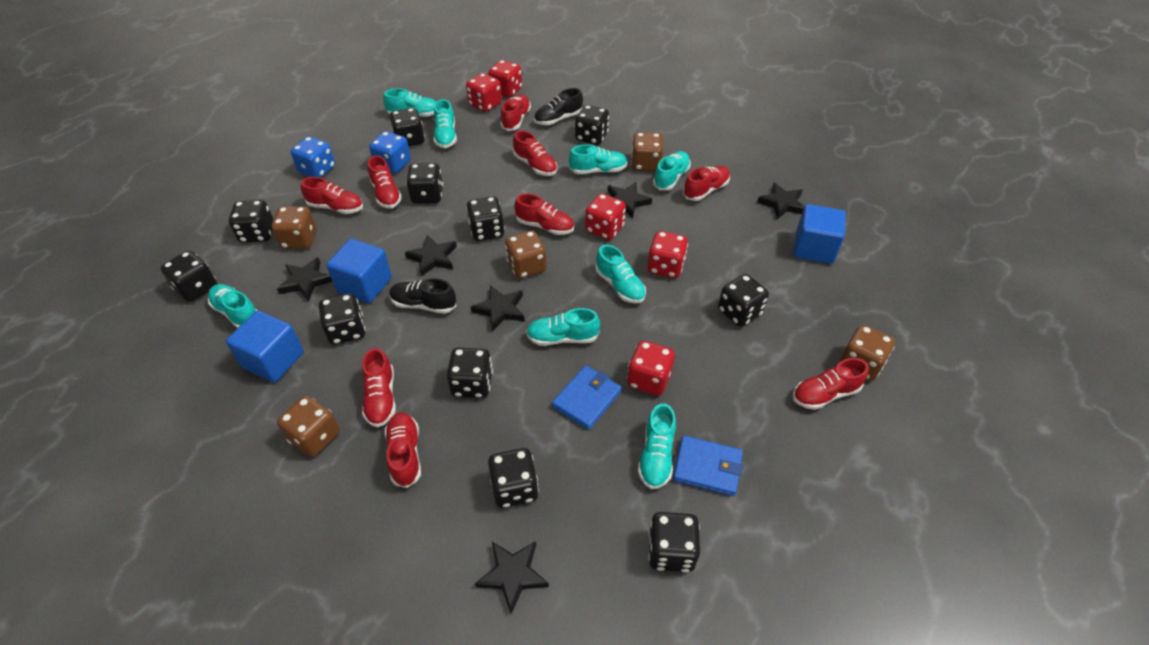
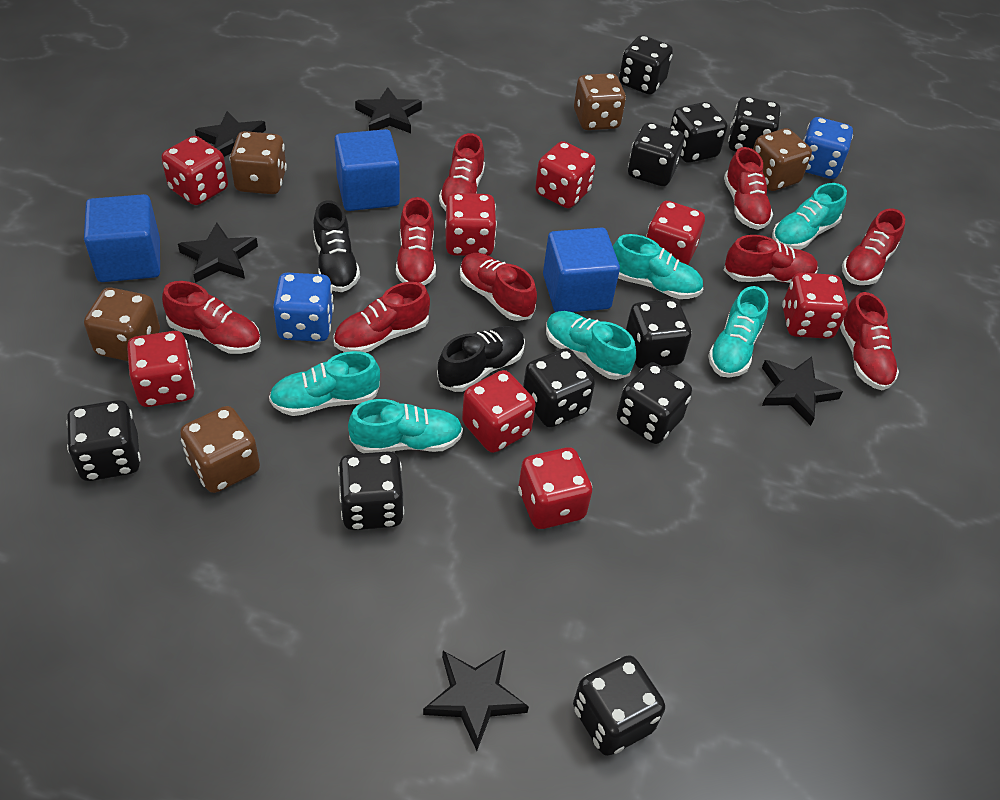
black dice: [161,251,217,302] [229,200,274,243] [319,293,365,345] [390,108,425,146] [406,163,443,204] [447,348,493,398] [466,196,505,241] [488,448,539,508] [575,105,609,145] [648,512,700,572] [718,274,769,327] = 11 -> [66,400,141,481] [338,451,404,530] [523,348,595,427] [573,655,665,756] [617,362,692,444] [619,35,673,95] [626,299,691,368] [628,122,684,186] [670,102,727,163] [728,97,781,152] = 10
black star: [277,257,333,301] [405,235,457,277] [471,285,525,332] [475,541,549,614] [608,182,652,219] [757,183,805,219] = 6 -> [178,223,258,283] [195,111,266,157] [355,87,422,133] [423,649,529,751] [762,357,843,426] = 5
blue wallet: [552,365,622,430] [673,435,743,496] = 2 -> none = 0
red dice: [466,73,502,112] [488,60,522,98] [585,194,626,240] [627,341,675,396] [648,231,688,278] = 5 -> [127,331,195,407] [161,136,228,205] [445,193,497,256] [462,370,536,453] [518,447,592,529] [535,141,596,208] [646,201,705,265] [782,273,848,339] = 8
turquoise shoe: [208,284,257,328] [383,88,436,117] [433,99,457,148] [526,308,600,346] [569,144,628,174] [596,245,646,304] [638,403,676,489] [653,151,691,190] = 8 -> [269,351,380,416] [348,399,463,453] [546,311,636,380] [613,234,703,299] [708,286,768,378] [772,183,847,250] = 6

